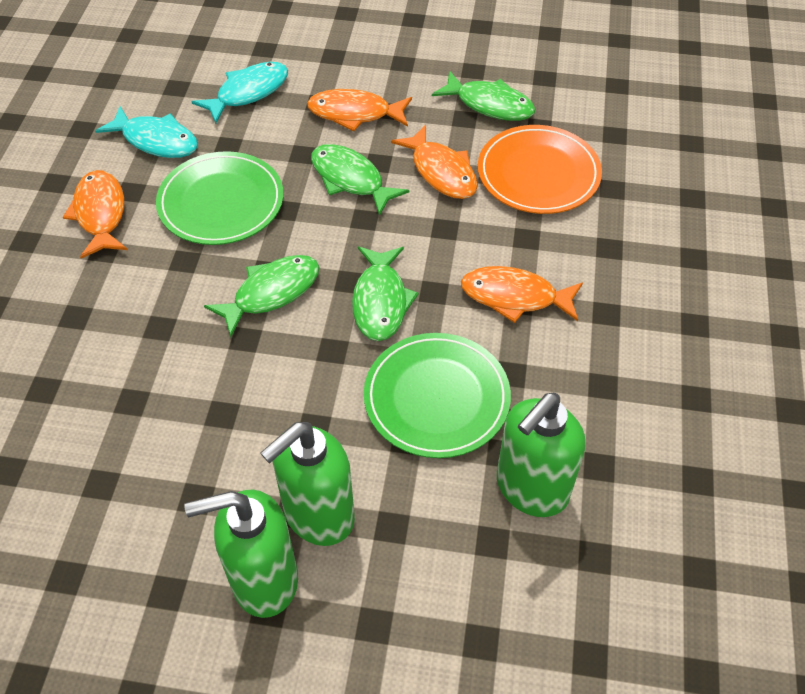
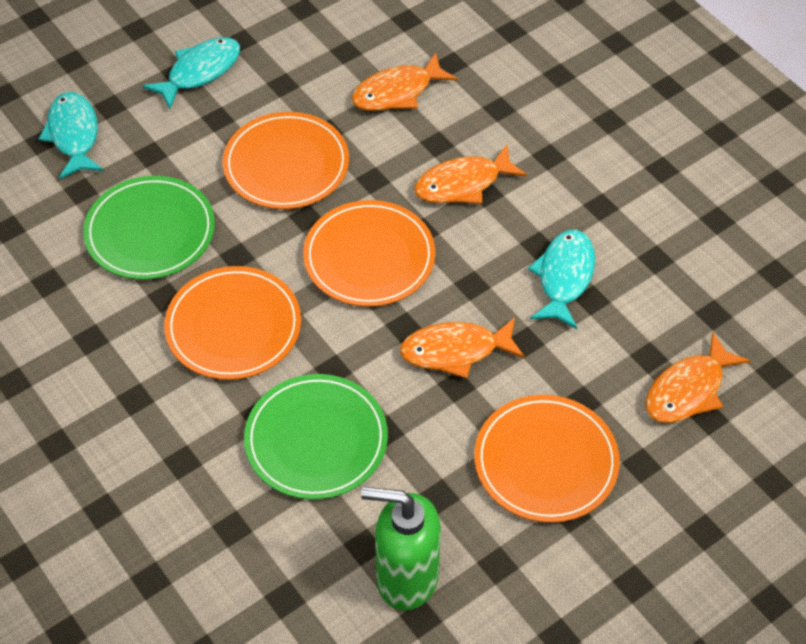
green fish: [204,255,319,337] [311,144,409,216] [352,247,419,341] [432,71,535,121] = 4 -> none = 0
green soap dispenser: [184,490,298,618] [260,422,355,546] [497,393,585,517] = 3 -> [361,487,441,611] = 1
orange plate: [478,125,602,214] = 1 -> [164,266,301,380] [223,112,349,209] [303,200,435,307] [474,395,620,523] = 4
turquoise fish: [95,106,198,158] [191,62,288,124] = 2 -> [39,92,104,179] [142,37,240,109] [528,230,595,329] = 3

